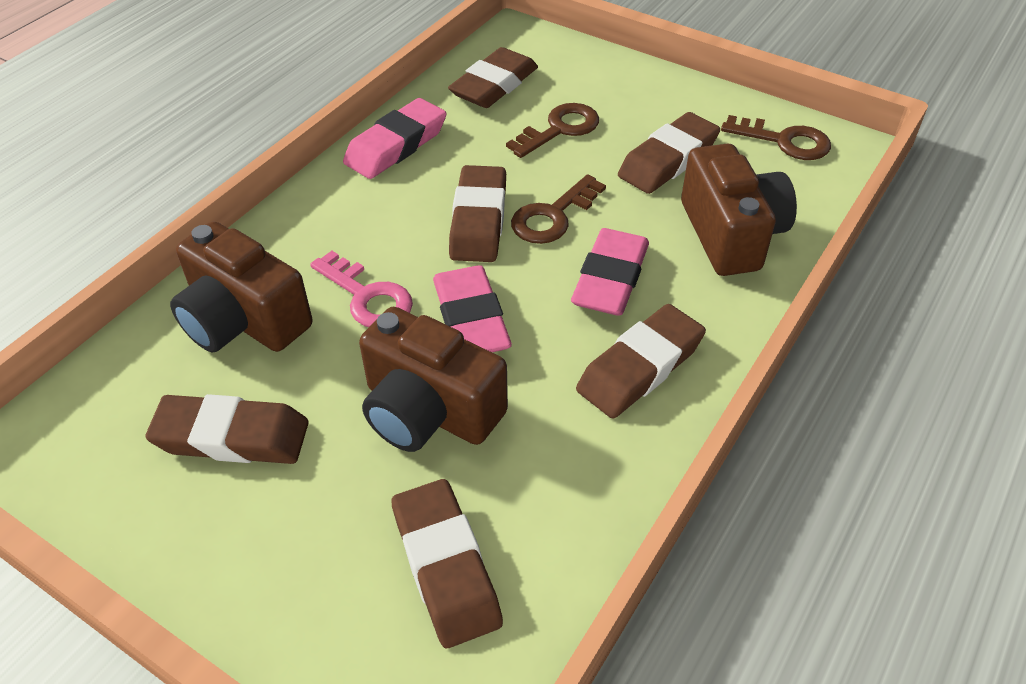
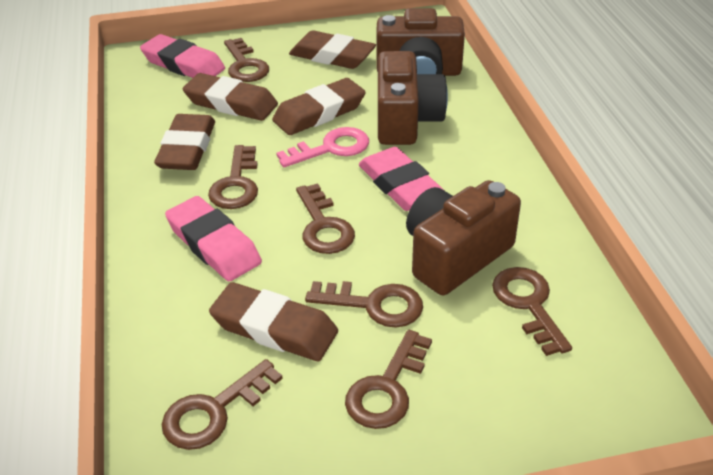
brown eraser: [145,394,309,464] [391,479,503,648] [448,47,538,108] [449,165,506,262] [576,304,706,418] [618,112,720,194] = 6 -> [154,114,215,170] [183,73,278,121] [209,282,338,361] [272,78,366,135] [289,30,376,69] = 5
brown key: [506,103,599,158] [511,174,606,244] [721,115,831,160] = 3 -> [162,359,283,450] [208,145,258,209] [224,38,269,82] [296,183,355,254] [305,281,423,328] [345,330,432,429] [492,267,572,356] = 7

